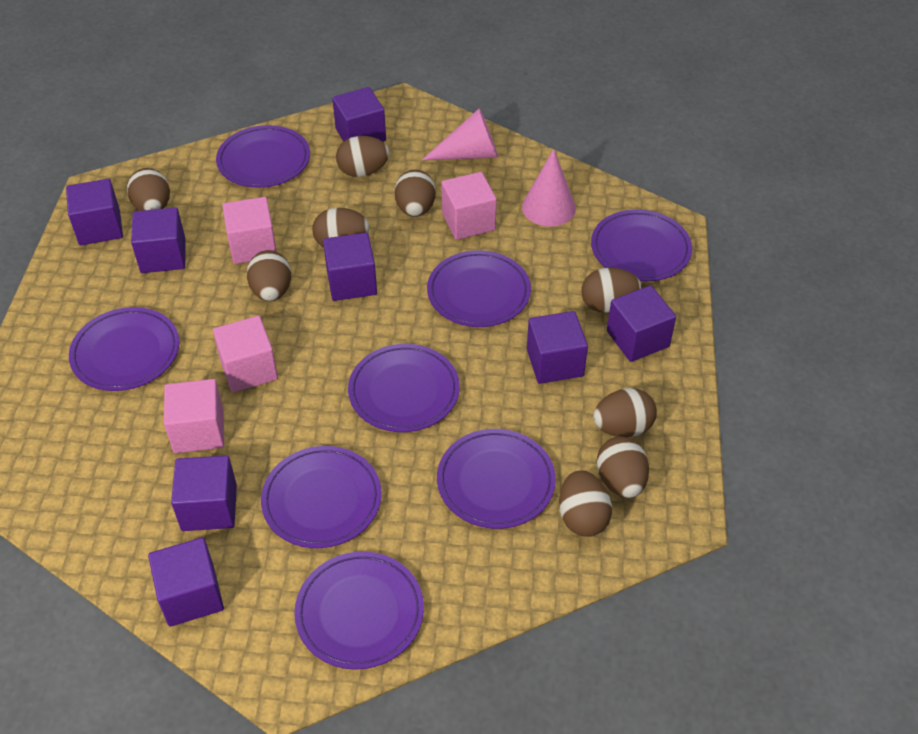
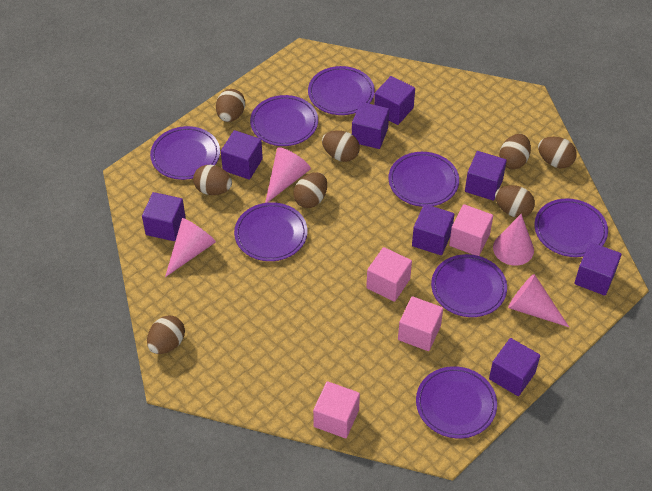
brown egg: [127,168,170,211] [247,250,291,301] [312,208,369,248] [336,136,389,177] [395,169,436,217] [559,470,612,537] [581,268,641,313] [593,388,657,437] [597,437,649,498] = 9 -> [147,315,185,354] [193,165,232,195] [216,89,245,122] [293,172,327,208] [322,130,360,162] [495,185,535,218] [499,134,531,169] [538,137,577,168] = 8
pink cone: [422,108,498,160] [522,149,576,227] = 2 -> [165,218,216,277] [265,147,311,203] [493,214,534,265] [508,274,569,327] = 4

